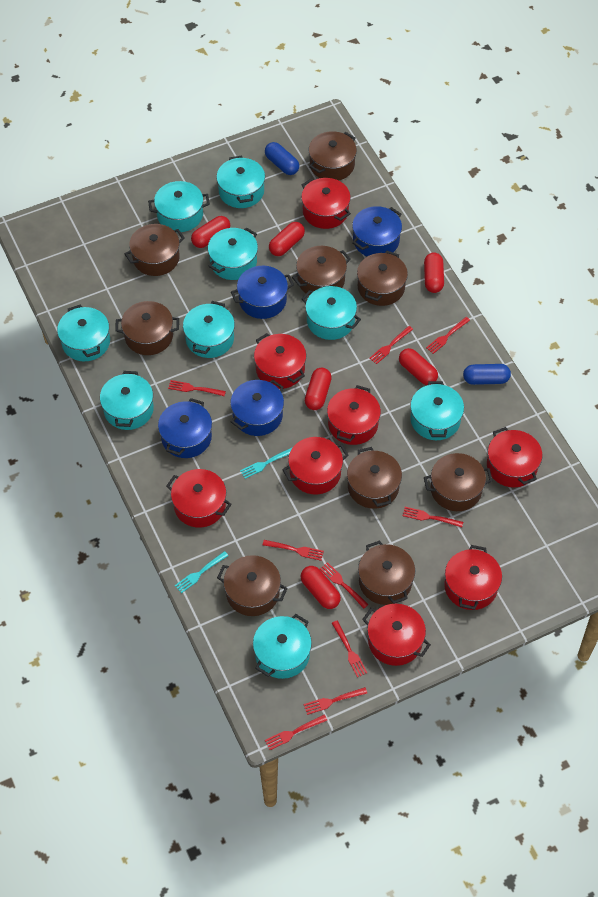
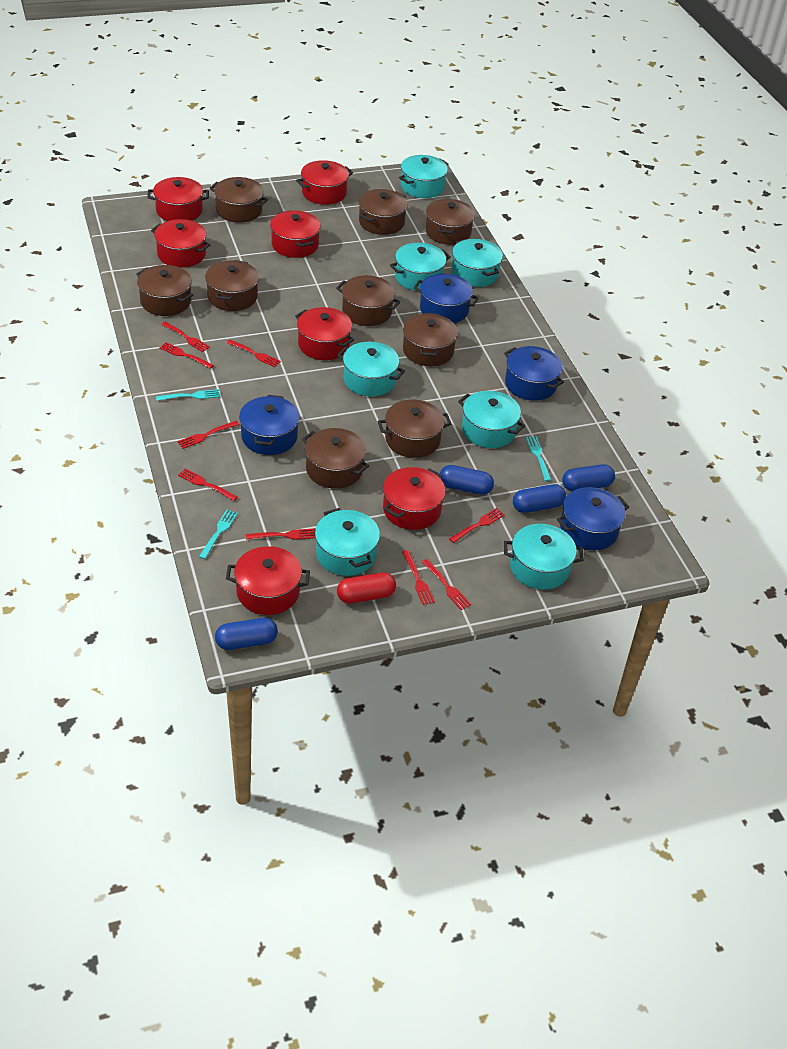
blue capsule: [265,142,299,175] [463,364,511,385] = 2 -> [215,618,278,650] [440,465,494,495] [513,484,566,513] [562,464,615,491] = 4
red capsule: [191,216,230,248] [269,222,305,256] [301,566,341,609] [305,368,332,410] [399,348,438,385] [424,252,444,293] = 6 -> [337,572,396,604] = 1
red pot: [166,469,232,528] [254,333,306,389] [282,437,349,494] [301,178,351,229] [327,385,381,445] [362,604,431,666] [444,545,502,610] [487,427,542,488] = 8 -> [147,177,209,221] [151,219,210,268] [226,546,310,615] [270,210,321,258] [295,307,354,360] [296,160,353,205] [383,467,446,530] = 7
turquoise fork: [175,551,228,593] [240,447,293,479] = 2 -> [156,389,220,401] [199,510,238,559] [526,436,551,481] = 3
turquoise pot: [57,304,110,361] [100,371,154,430] [148,181,210,232] [183,301,235,358] [208,227,258,280] [216,156,265,208] [253,614,312,679] [302,286,361,340] [410,381,464,440] = 9 -> [315,508,380,576] [337,342,405,397] [390,243,451,291] [399,155,448,198] [451,239,503,287] [458,391,525,448] [504,524,584,590] = 7

